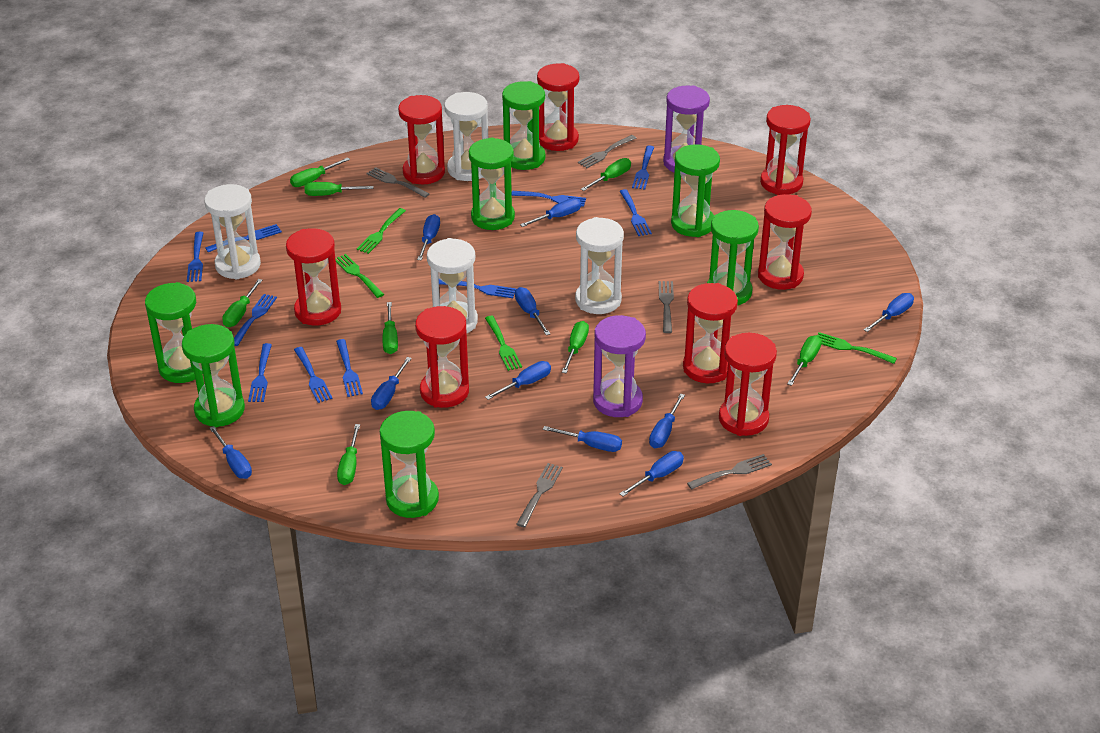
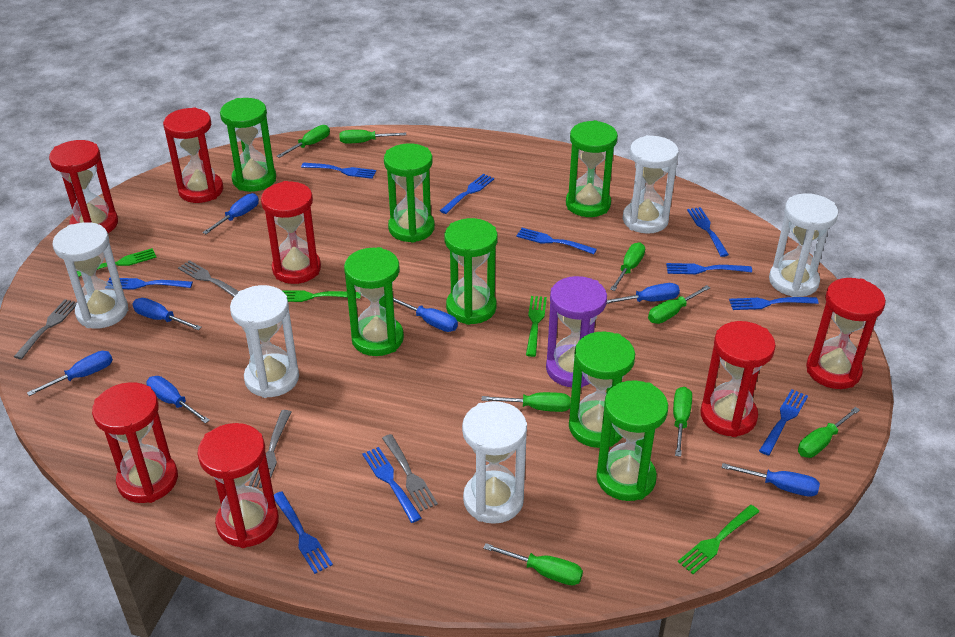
blue screwdriver: [209,426,252,479] [371,357,412,410] [417,214,440,260] [485,361,551,400] [515,287,550,335] [520,198,581,227] [543,426,622,452] [619,451,684,497] [649,393,685,448] [864,293,914,332] = 10 -> [27,351,113,396] [132,298,202,330] [146,376,210,424] [203,193,259,234] [393,297,458,332] [607,283,680,304] [722,463,820,497] = 7
grey fork: [366,167,430,198] [516,463,563,527] [578,135,636,168] [659,281,674,333] [687,454,772,490] = 5 -> [14,299,78,359] [178,260,239,297] [249,410,291,488] [382,434,438,512] = 4
purple hourglass: [593,315,646,417] [663,85,710,172] = 2 -> [546,276,607,388] = 1
red hourglass: [286,228,341,326] [398,95,445,184] [415,306,469,408] [537,63,579,151] [683,283,738,383] [719,333,777,436] [758,194,812,290] [760,105,811,195] = 8 -> [49,140,118,233] [92,382,178,503] [163,107,223,203] [197,423,279,548] [261,181,321,284] [700,321,776,437] [806,278,886,389] = 7
white hourglass: [204,184,261,280] [427,238,478,333] [444,92,488,181] [575,217,624,314] = 4 -> [53,222,128,328] [230,285,299,398] [462,401,527,524] [623,135,679,234] [769,193,838,297] = 5

